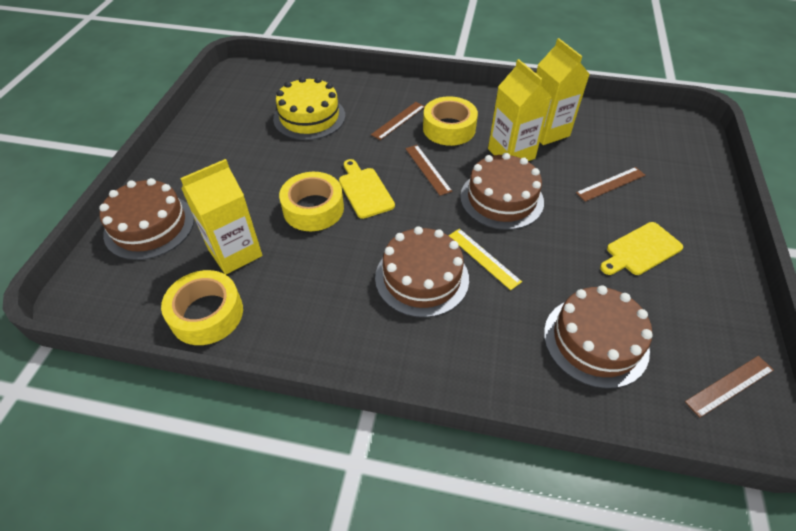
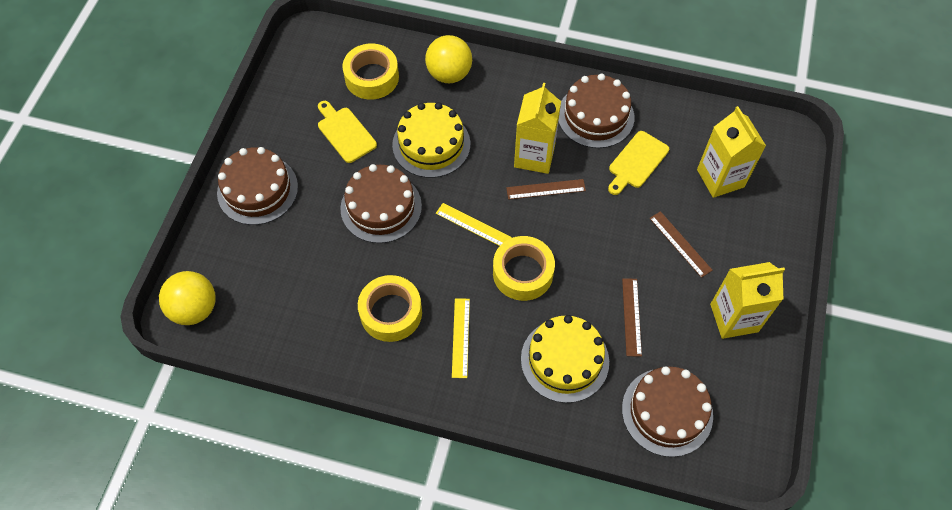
brown ruler: [371,102,425,140] [405,145,452,196] [576,167,645,202] [685,356,774,418] = 4 -> [506,179,586,200] [622,278,642,357] [649,211,713,278] = 3
yellow ball: none = 0 -> [159,271,216,325] [425,35,472,83] = 2
yellow cake: [273,77,345,140] = 1 -> [392,102,470,178] [521,315,609,403] = 2
yellow ruler: [448,229,522,290] = 1 -> [436,203,512,246] [452,298,470,378] = 2

